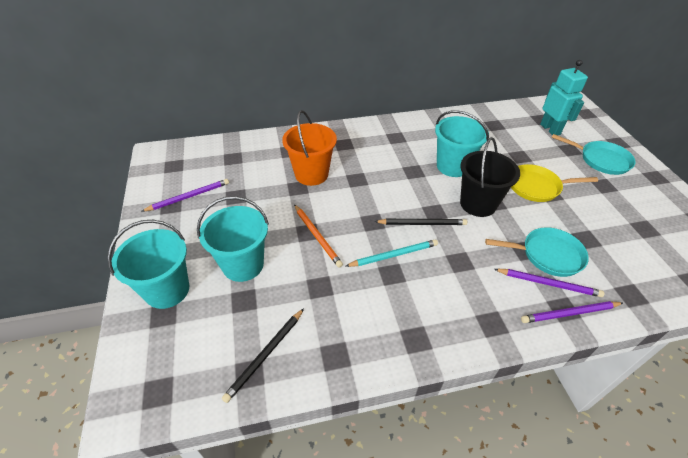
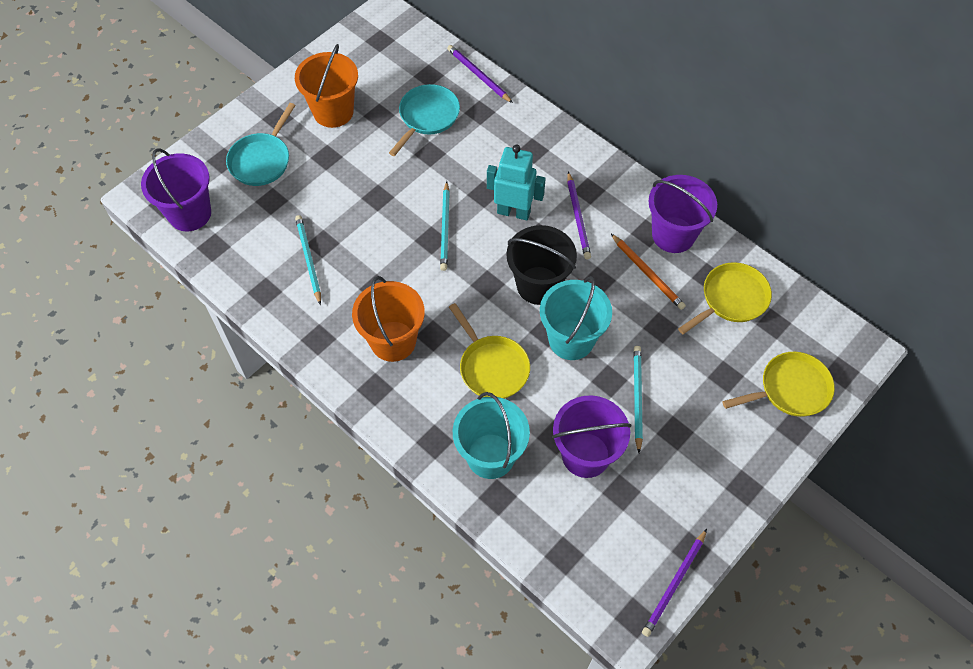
black pencil: [222,308,304,403] [374,219,467,225] = 2 -> none = 0
orange bucket: [282,110,337,186] = 1 -> [295,44,358,128] [352,276,425,362] = 2
purple bucket: none = 0 -> [141,148,211,231] [552,395,631,478] [648,175,717,253] = 3
turquoise bucket: [107,220,189,309] [197,196,269,282] [435,110,489,177] = 3 -> [453,392,530,479] [540,276,612,360] = 2
turquoise pencil: [346,240,438,267] = 1 -> [295,215,321,305] [440,181,450,271] [634,346,643,453] = 3
yellow pan: [511,164,598,202] = 1 -> [449,303,530,399] [678,262,772,334] [722,352,835,417] = 3

